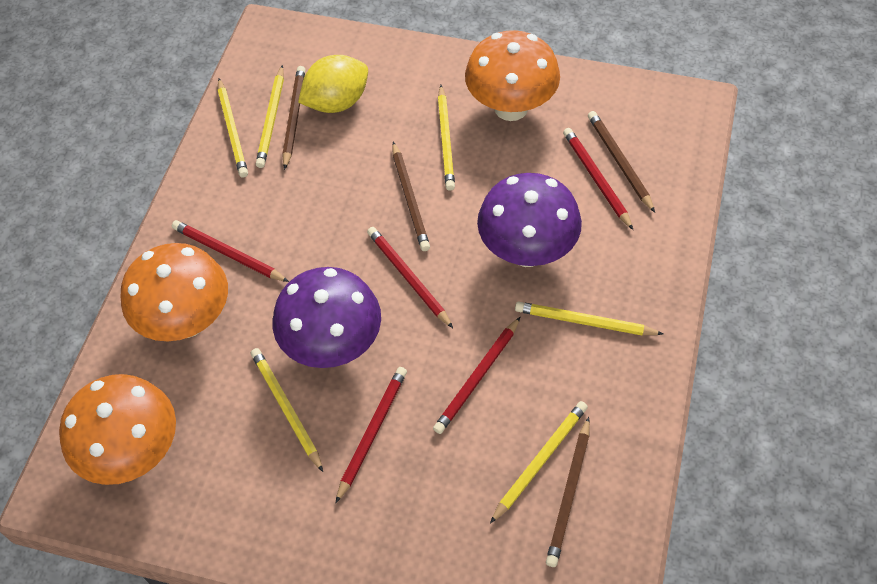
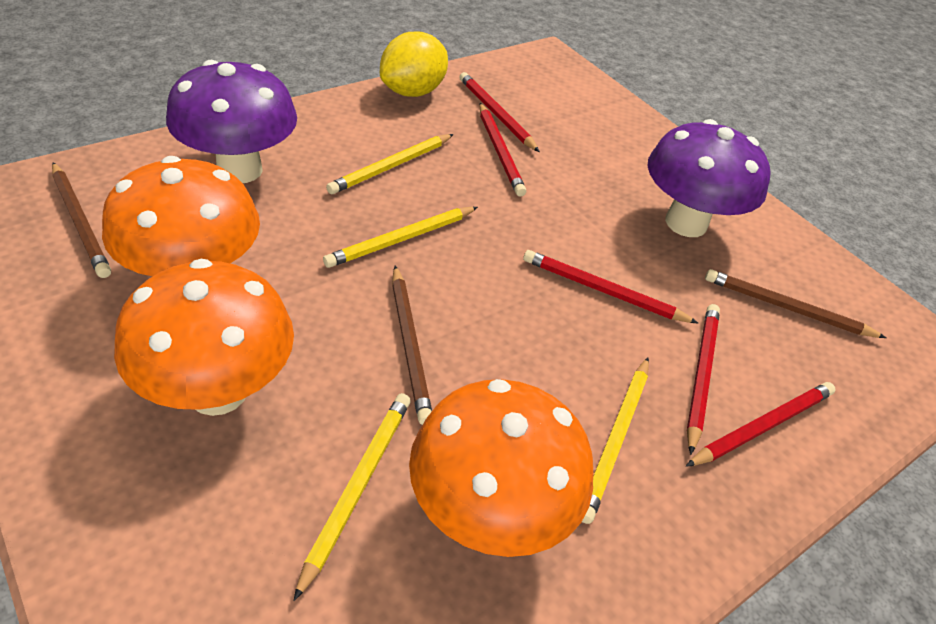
brown pencil: [282,66,306,170] [392,142,430,251] [546,417,590,567] [588,111,655,213] = 4 -> [52,162,111,278] [392,266,432,425] [705,269,886,338] = 3
yellow pencil: [218,78,248,178] [251,348,323,472] [256,65,284,168] [438,85,455,191] [490,401,588,524] [515,302,663,335] = 6 -> [294,393,411,601] [323,207,478,268] [326,134,454,194] [582,357,649,524] = 4

